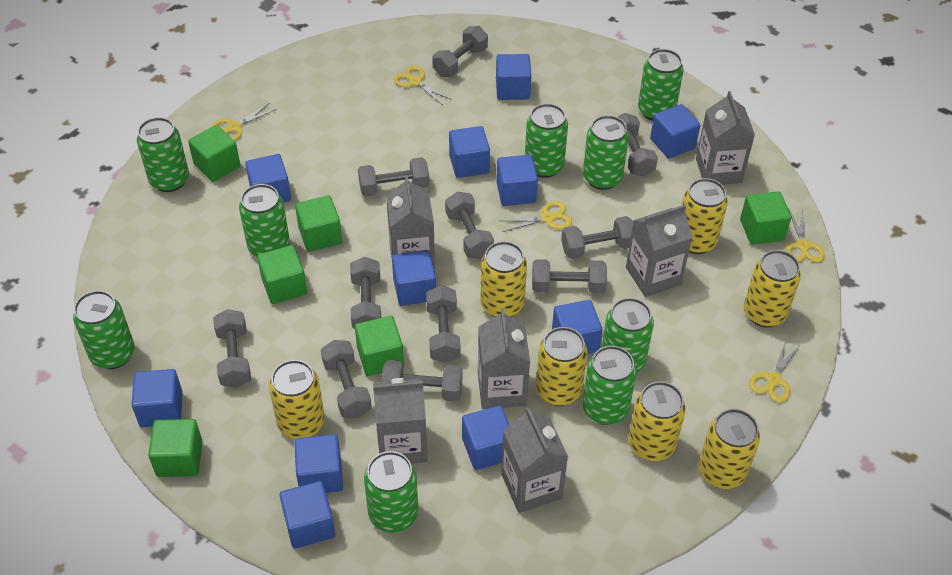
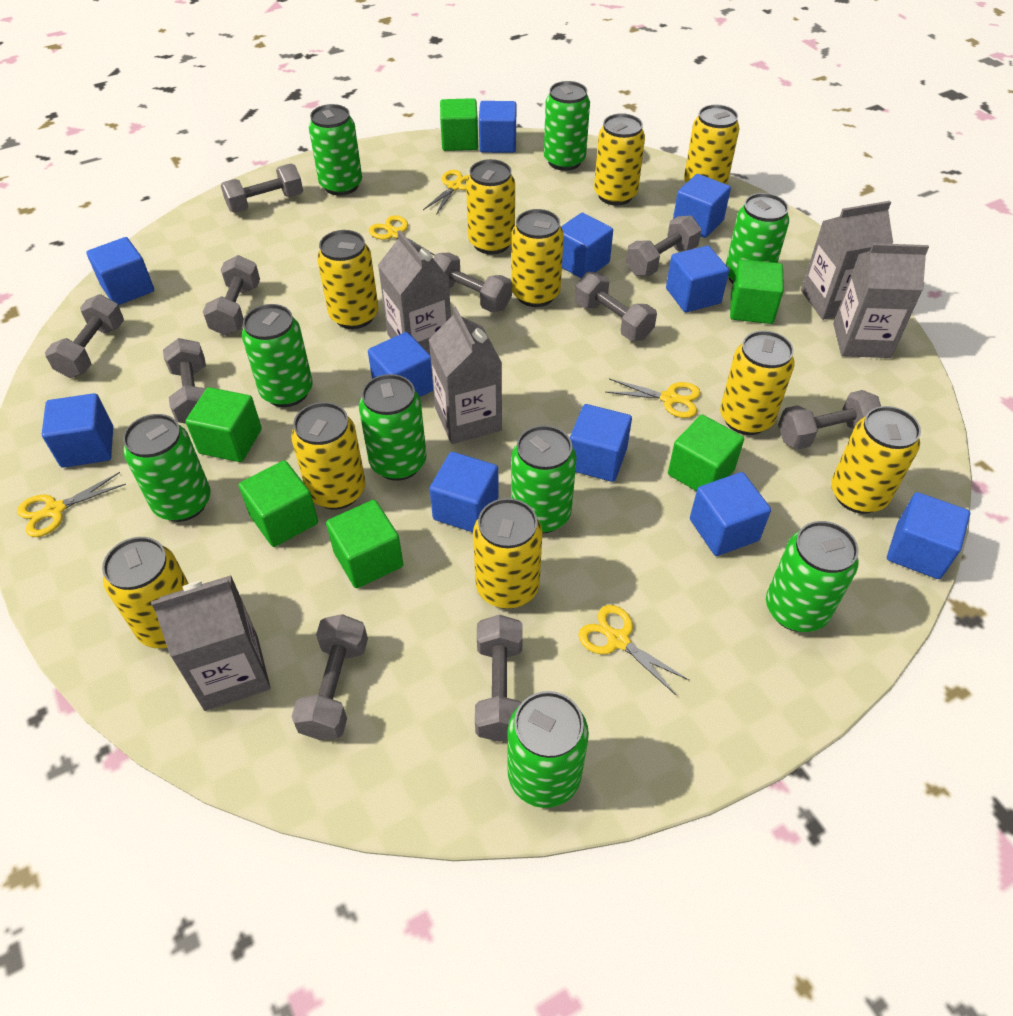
grey carton: [373,378,428,463] [386,175,435,269] [478,308,530,409] [501,407,568,513] [626,205,692,297] [696,91,755,185] = 6 -> [151,575,270,711] [378,230,451,355] [429,306,502,444] [801,201,893,320] [833,243,929,358] = 5
grey dumbbell: [213,309,251,388] [321,340,372,418] [350,257,382,329] [358,157,430,197] [382,360,463,401] [426,285,461,363] [432,26,488,77] [445,191,494,259] [532,259,607,294] [561,216,633,259] [618,113,658,177] = 11 -> [45,295,124,378] [163,338,206,423] [203,255,260,336] [221,164,303,213] [292,614,368,740] [434,253,512,312] [475,615,523,742] [575,272,657,341] [626,216,702,276] [778,390,881,450] = 10
yellow can: [269,360,325,439] [480,241,527,317] [536,327,588,406] [628,381,686,461] [682,178,728,254] [699,409,760,489] [744,250,801,327] = 7 -> [102,537,189,648] [291,402,366,510] [317,230,378,329] [466,159,515,254] [473,498,543,609] [511,209,564,307] [594,113,645,205] [684,104,739,184] [720,331,795,435] [831,406,921,514] = 10

